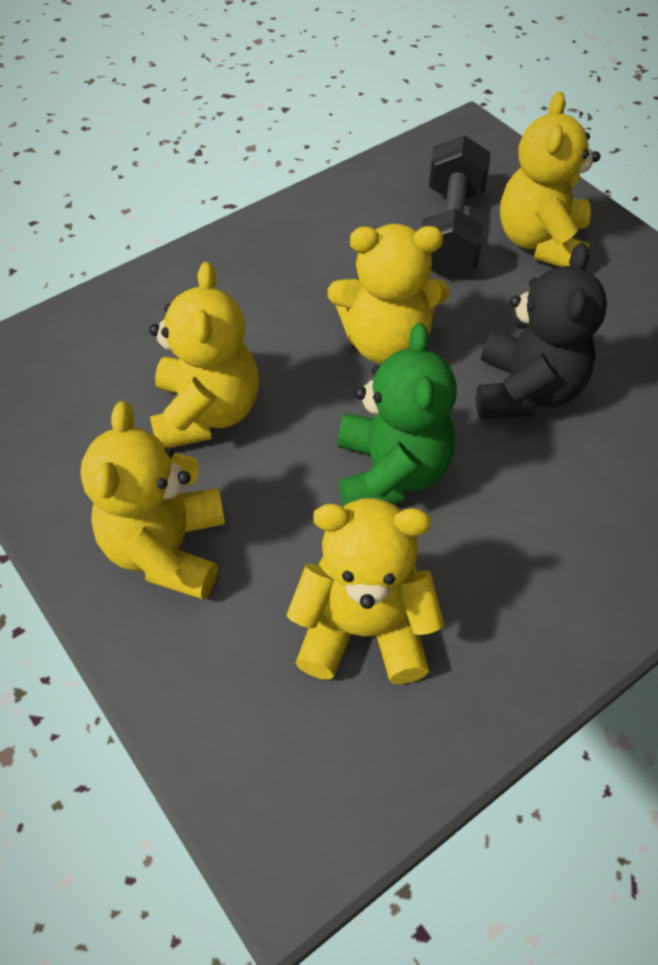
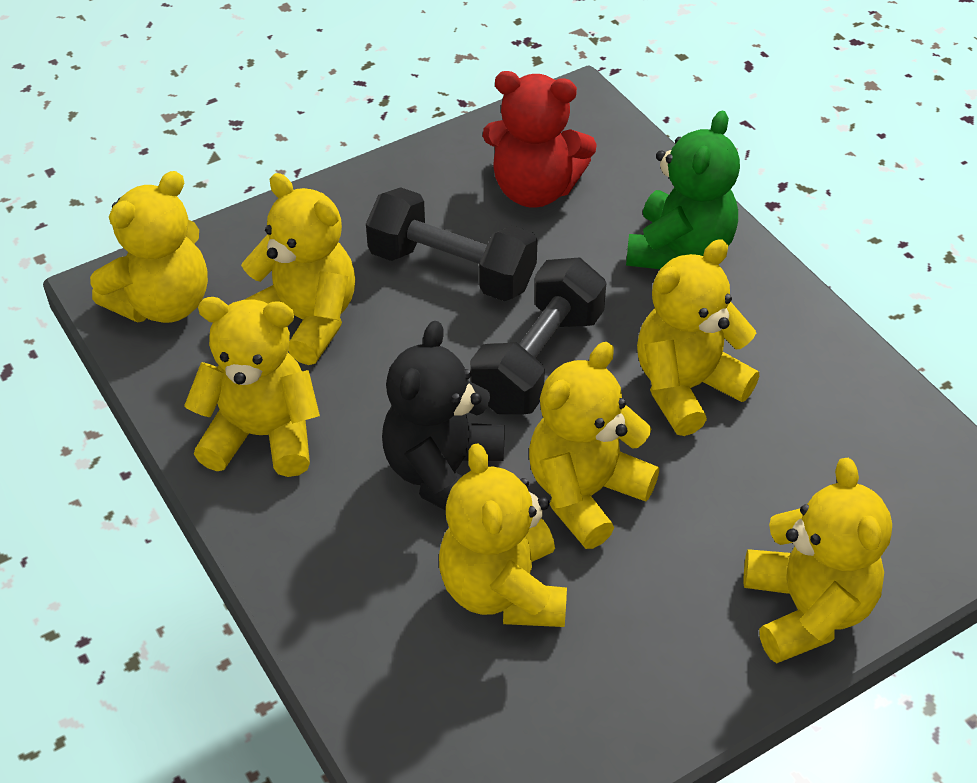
black dumbbell: [421,135,491,278] = 1 -> [366,187,538,301] [470,257,606,414] = 2
red teddy bear: none = 0 -> [483,71,597,208] = 1
yellow teddy bear: [81,401,225,600] [149,262,259,448] [286,498,444,684] [328,224,449,364] [500,92,600,267] = 5 -> [90,171,208,323] [184,297,320,477] [241,173,355,365] [439,444,567,627] [529,342,659,549] [637,239,759,436] [743,458,892,663] = 7

